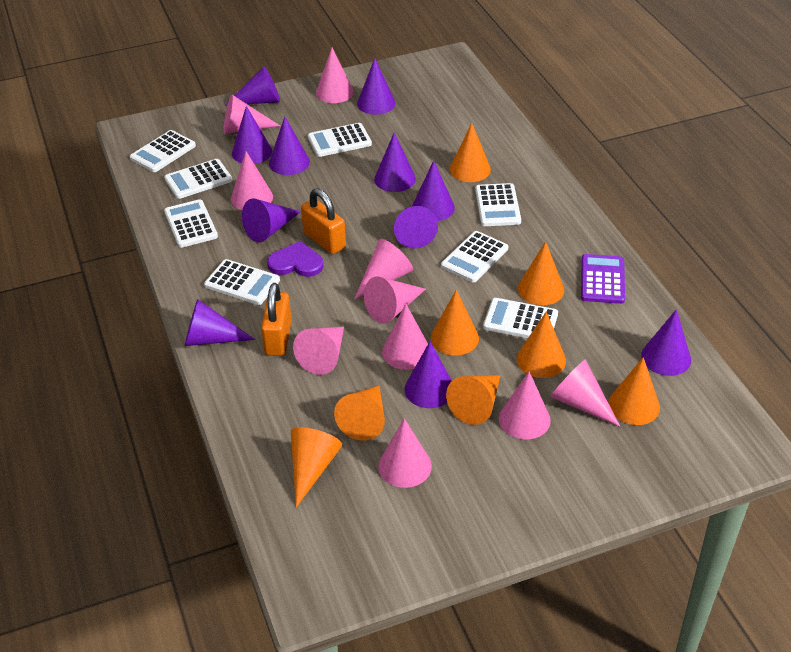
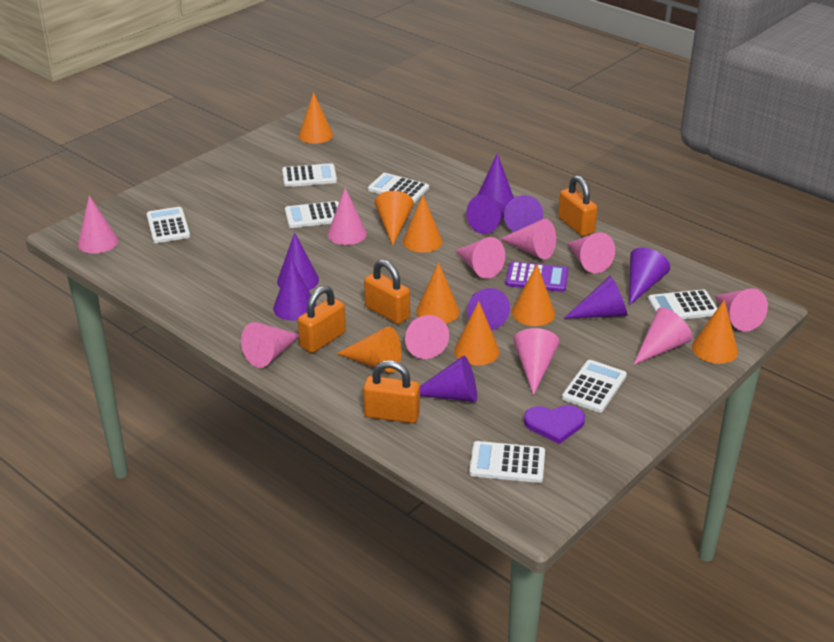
orange padlock: [261,283,292,356] [301,188,346,254] = 2 -> [298,286,346,353] [363,360,420,423] [364,259,410,324] [558,175,597,236] = 4
purple cone: [185,299,255,346] [224,66,280,106] [232,106,272,164] [242,199,301,243] [269,117,310,175] [357,58,396,115] [374,132,416,192] [394,206,438,248] [404,341,452,408] [412,160,455,221] [641,309,691,376] = 11 -> [273,259,316,321] [277,232,319,290] [420,356,477,402] [466,195,506,234] [467,288,510,330] [478,153,514,206] [504,195,543,232] [563,275,628,319] [629,248,670,305] = 9
white calculator: [130,130,196,172] [164,159,232,199] [164,199,218,248] [204,259,280,305] [308,123,372,157] [441,231,508,283] [475,183,521,226] [483,298,558,338] = 8 -> [146,207,190,243] [282,163,337,187] [285,201,339,228] [368,173,429,203] [469,441,545,483] [562,360,627,413] [648,289,718,319] = 7

